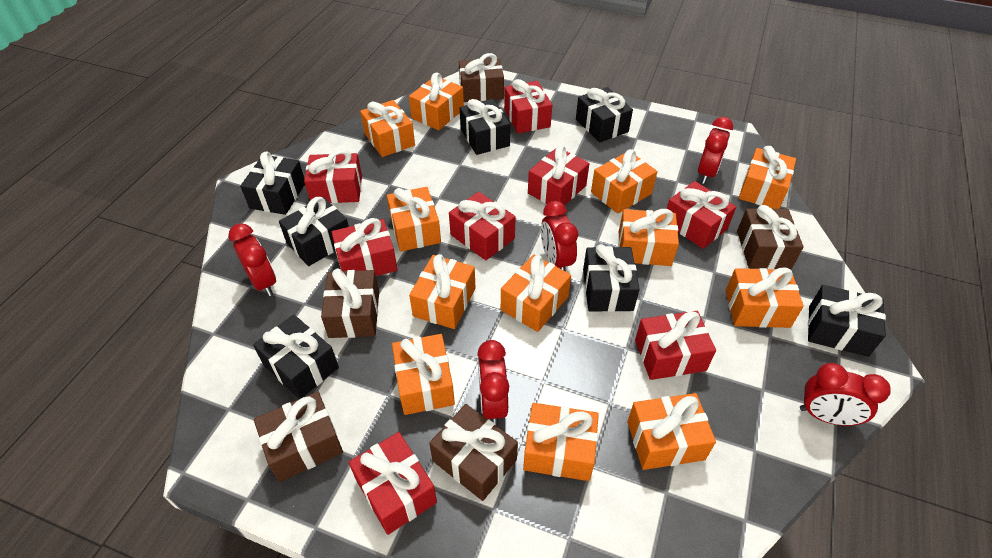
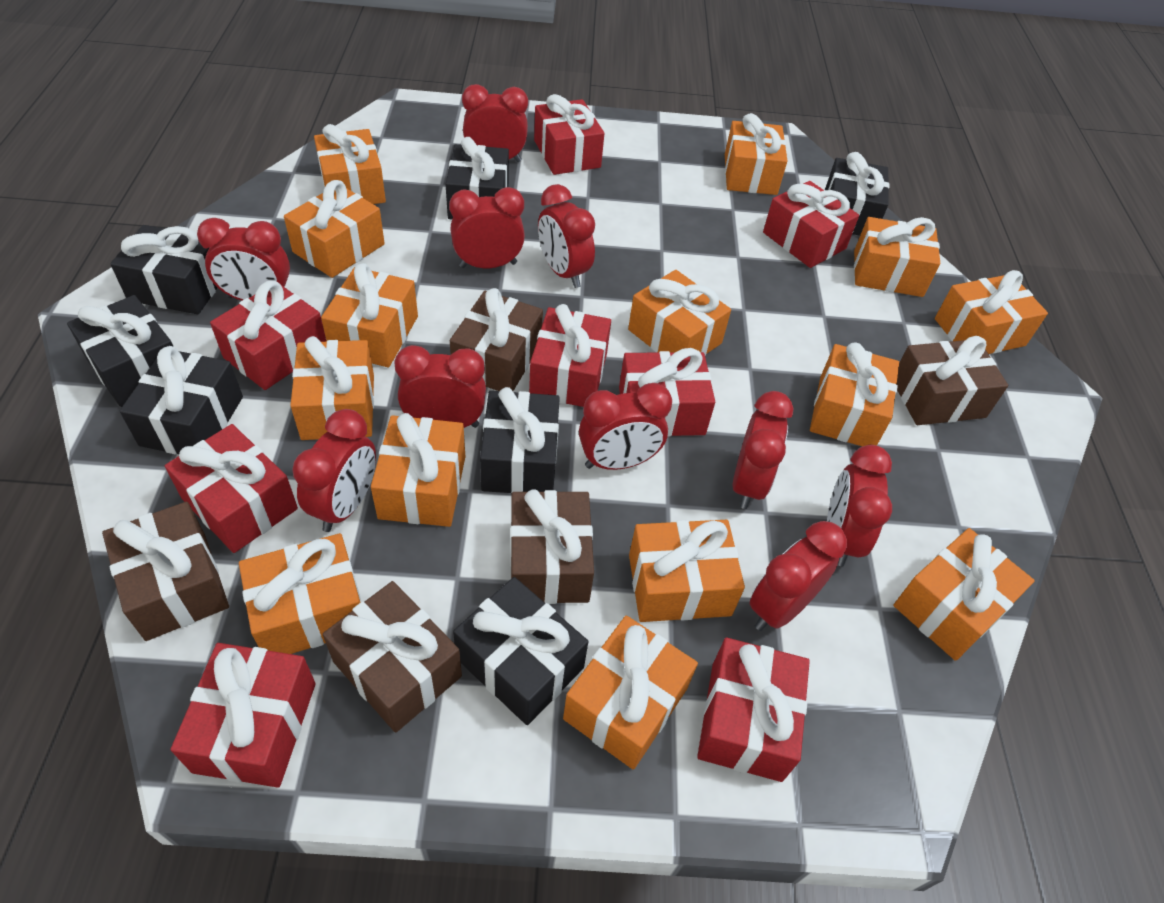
orange gift: [360,100,415,157] [387,187,441,252] [392,334,455,415] [409,72,464,130] [409,254,476,329] [501,254,571,332] [523,403,599,481] [591,149,657,214] [618,209,679,266] [627,393,716,470] [726,267,804,328] [739,146,796,209] = 12 -> [239,533,361,654] [284,180,385,278] [290,336,374,440] [314,124,386,204] [321,263,418,367] [371,413,465,527] [563,616,698,770] [628,270,731,355] [629,520,745,622] [725,113,787,195] [810,342,899,446] [854,217,940,297] [893,528,1035,661] [935,270,1048,354] = 14
red clock: [228,223,276,296] [477,340,509,426] [541,201,578,272] [698,117,733,184] [800,363,891,426] = 5 -> [197,218,290,301] [292,409,376,532] [395,345,486,428] [449,187,525,268] [462,84,528,162] [538,184,595,288] [579,383,672,470] [733,391,794,509] [750,521,847,631] [827,445,892,567] = 10

